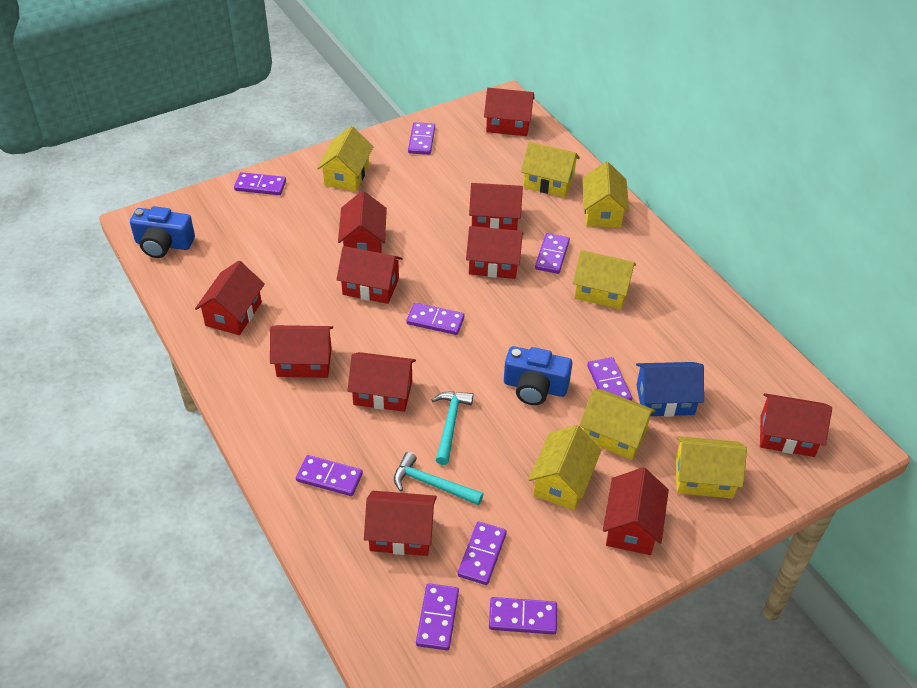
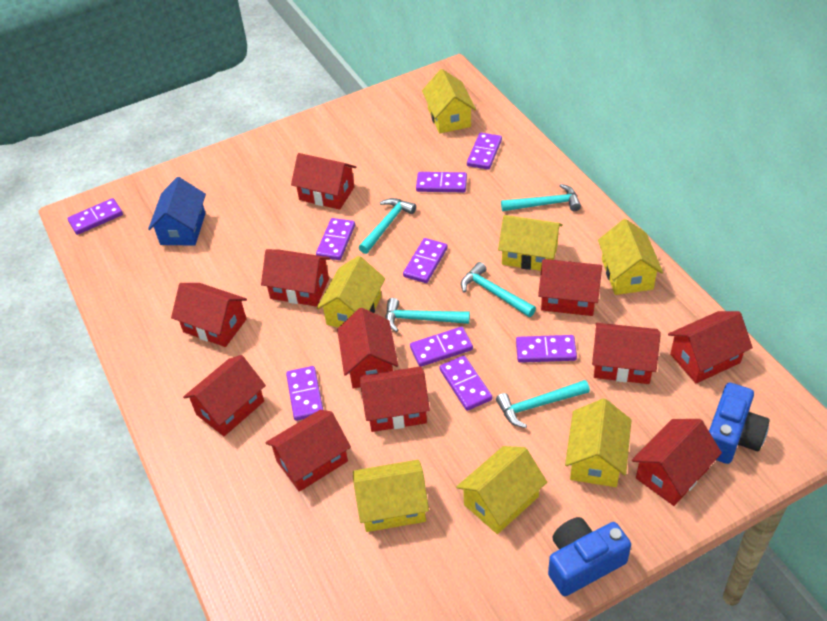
turquoise hammer: [394,452,483,506] [432,391,473,465] = 2 -> [359,198,416,254] [385,298,470,332] [461,262,536,317] [496,380,590,428] [501,184,581,211] = 5

